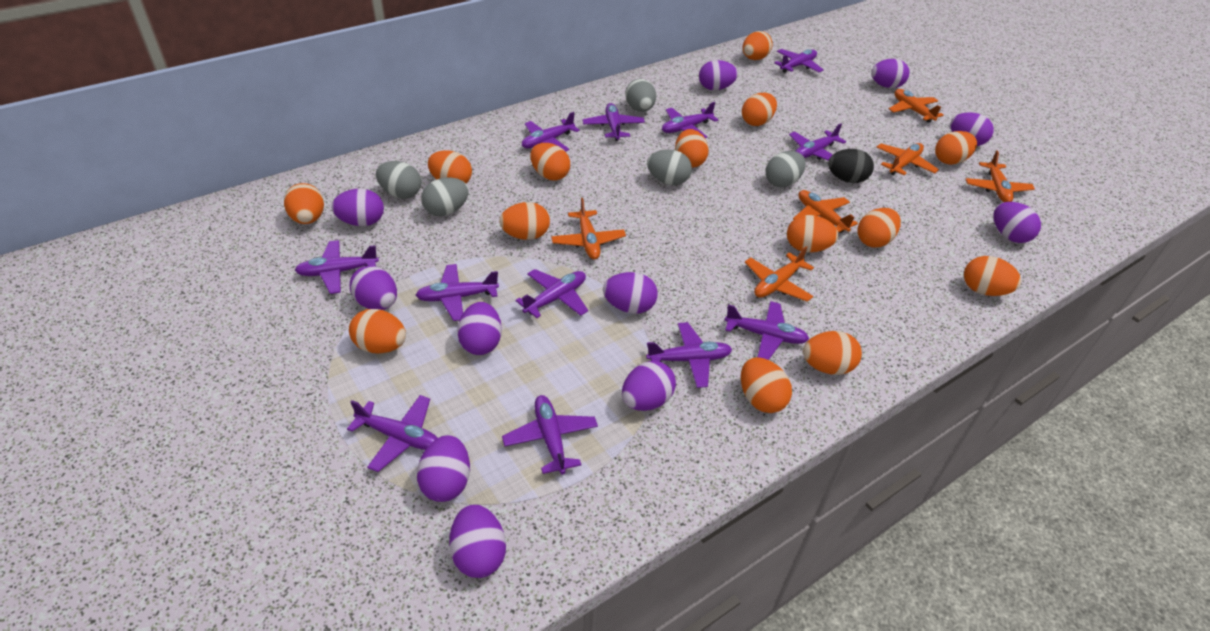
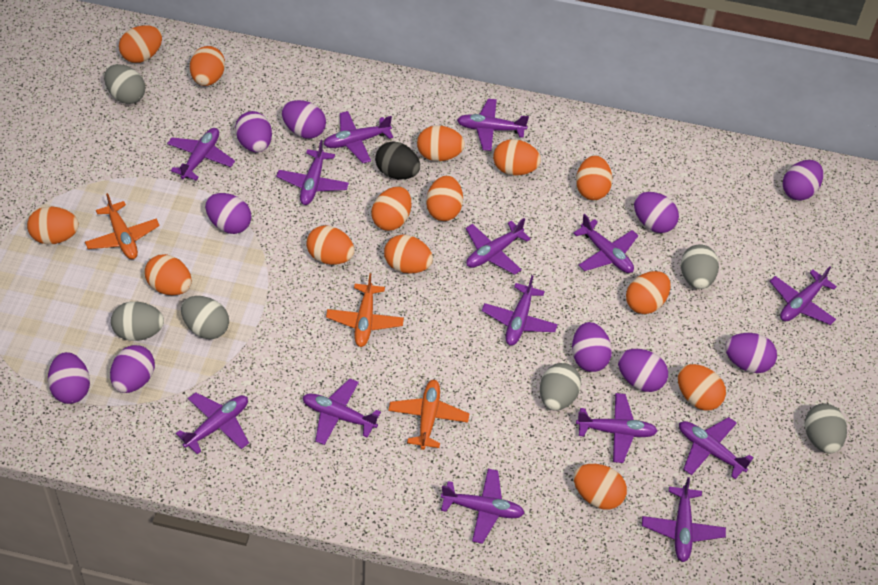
grey egg: [376,161,422,199] [421,177,469,216] [625,78,656,112] [647,150,692,185] [766,151,806,187] = 5 -> [104,64,145,104] [111,301,164,341] [181,296,229,339] [540,363,581,411] [681,245,719,289] [805,403,847,453] = 6
orange plane: [551,198,626,260] [745,246,814,302] [793,190,858,233] [877,143,939,175] [889,89,944,123] [966,151,1035,202] = 6 -> [85,193,160,259] [326,273,404,347] [388,380,470,450] = 3
purple egg: [331,189,384,226] [350,266,397,310] [417,435,470,502] [449,504,506,578] [457,302,502,355] [603,272,658,314] [622,361,676,411] [699,60,738,90] [871,59,910,88] [950,112,994,146] [994,202,1041,243] = 11 -> [48,352,90,404] [110,345,155,393] [205,193,252,234] [235,111,272,152] [282,100,326,139] [572,322,612,372] [618,349,668,392] [634,192,679,233] [725,333,777,373] [783,160,823,200] = 10
purple plane: [295,240,379,294] [347,395,438,472] [415,264,499,321] [502,395,598,475] [515,269,588,318] [522,112,580,152] [583,103,645,141] [646,322,732,388] [662,102,718,138] [725,301,809,360] [774,49,824,73] [789,123,846,161] = 12 -> [167,128,235,181] [176,392,249,454] [276,140,349,205] [303,379,381,445] [323,111,393,163] [441,469,524,544] [457,99,529,151] [466,218,531,275] [482,275,558,346] [573,214,638,273] [576,393,658,463] [642,477,726,562] [679,417,753,479] [769,266,837,325] = 14

